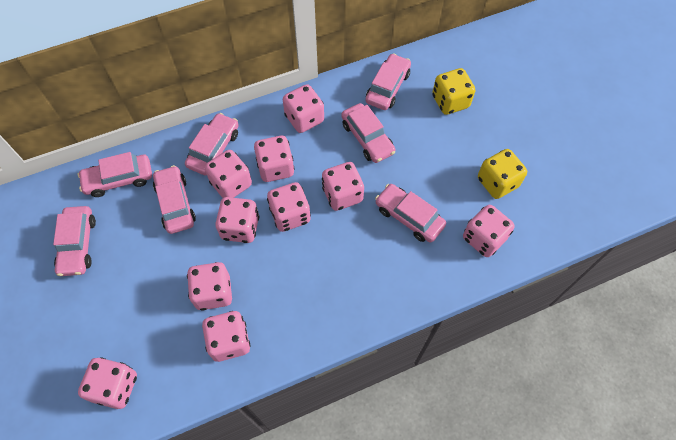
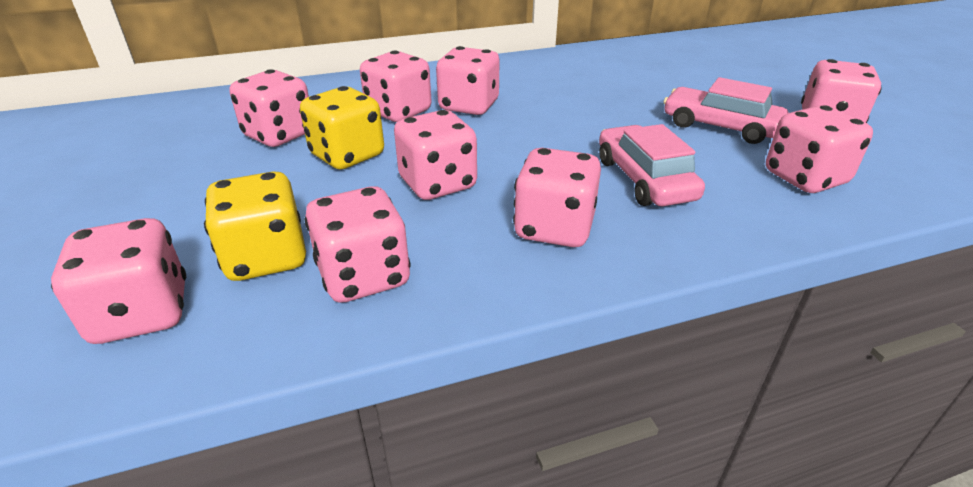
pink car: [53,206,96,276] [78,152,152,197] [153,165,196,234] [185,113,239,175] [341,103,396,163] [365,53,411,110] [375,184,446,242] = 7 -> [599,124,705,207] [663,77,788,144] = 2
pink dice: [78,357,137,409] [187,262,232,311] [202,311,251,362] [205,150,252,198] [215,197,259,243] [254,136,295,182] [267,182,311,232] [283,85,324,133] [322,162,364,211] [463,205,515,257] = 10 -> [51,218,186,344] [230,69,309,147] [304,186,411,303] [360,50,431,122] [394,110,477,200] [436,46,500,115] [513,148,601,247] [766,105,873,193] [801,59,882,123] = 9

